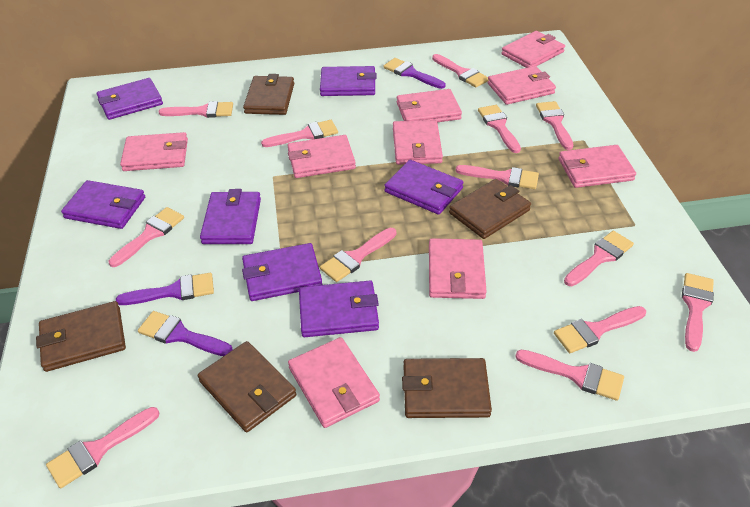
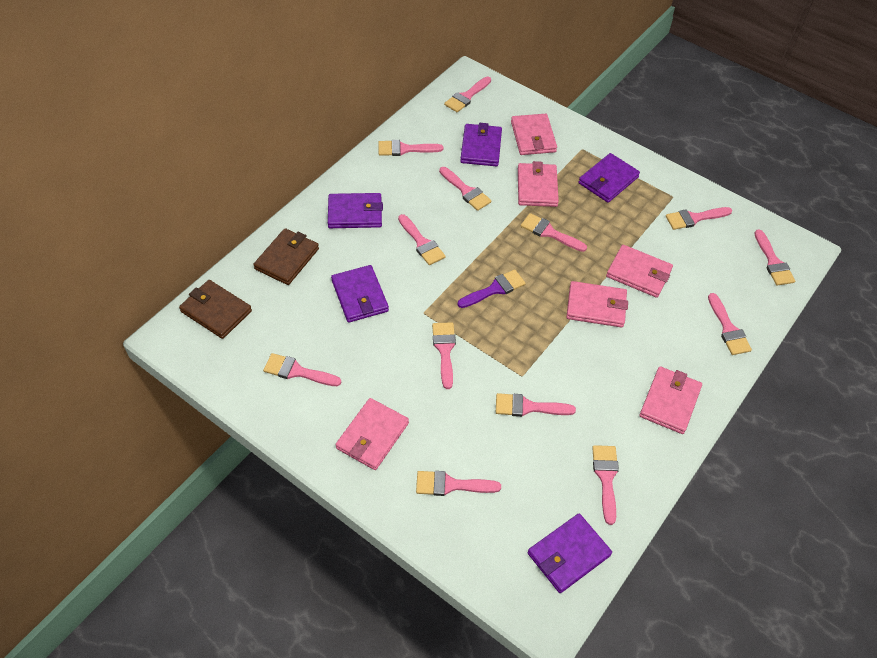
brown wallet: [36,301,126,372] [198,341,296,432] [243,74,294,115] [402,358,492,418] [449,179,531,239] = 5 -> [179,280,252,339] [253,228,319,285] = 2
pink wallet: [120,132,188,171] [287,135,356,178] [288,337,380,428] [393,120,443,165] [397,89,462,122] [429,238,487,299] [488,66,556,105] [501,31,565,68] [559,145,636,188] = 9 -> [335,398,409,470] [511,114,557,155] [518,161,559,207] [566,281,628,327] [606,245,673,298] [639,367,702,434] = 6
purple brush: [116,273,214,305] [138,311,233,356] [383,58,446,89] = 3 -> [457,269,526,308] = 1
purple wallet: [61,180,145,229] [97,78,163,120] [200,189,261,244] [242,243,323,301] [299,281,379,337] [320,66,377,96] [384,160,464,215] = 7 -> [328,193,383,228] [331,265,389,323] [460,123,502,167] [528,514,612,593] [578,153,640,203] = 5

